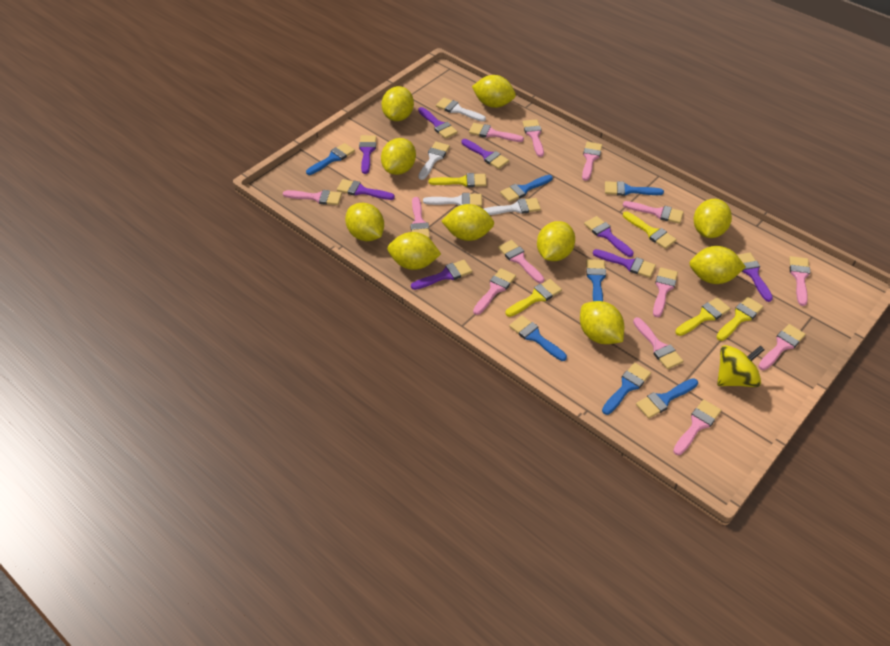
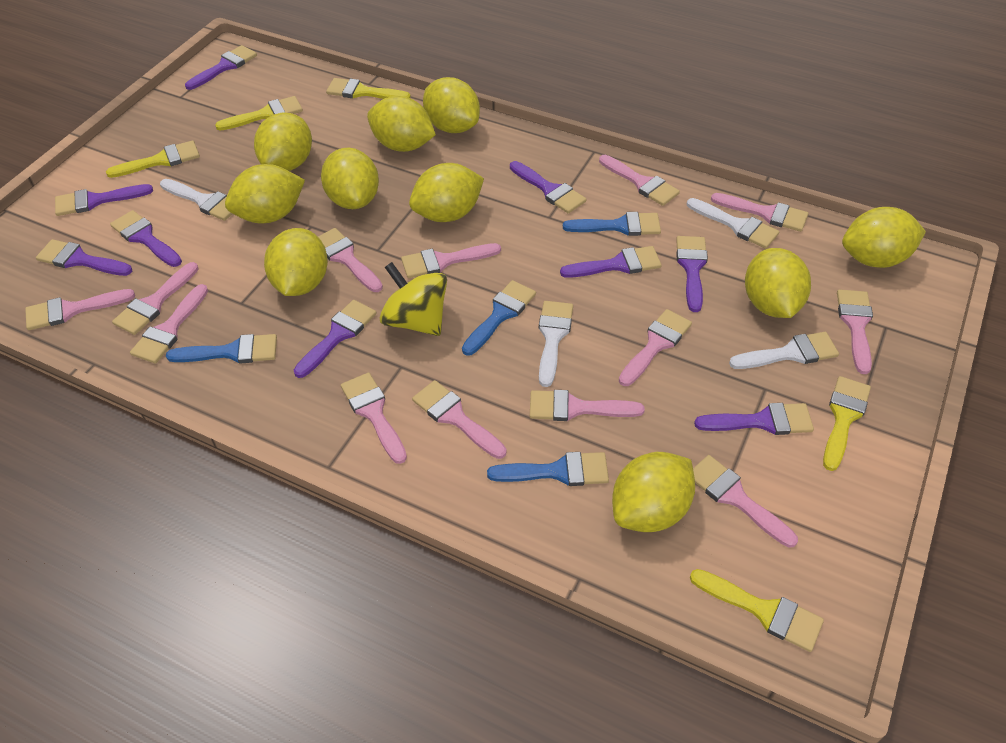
blue brush: [306,143,355,175] [500,175,553,202] [509,315,567,361] [586,259,606,301] [602,363,651,415] [605,181,664,196] [636,378,698,419] = 7 -> [166,334,277,364] [462,280,536,356] [487,452,609,486] [563,212,661,236] = 4
purple brush: [337,179,395,200] [359,135,376,174] [411,260,472,290] [418,107,458,139] [461,139,509,169] [584,216,634,257] [593,249,656,278] [737,253,773,302] = 8 -> [36,239,132,276] [55,184,153,216] [110,210,182,267] [185,45,257,90] [294,300,377,378] [510,161,587,213] [560,246,662,278] [676,236,708,312] [694,403,814,435] = 9

